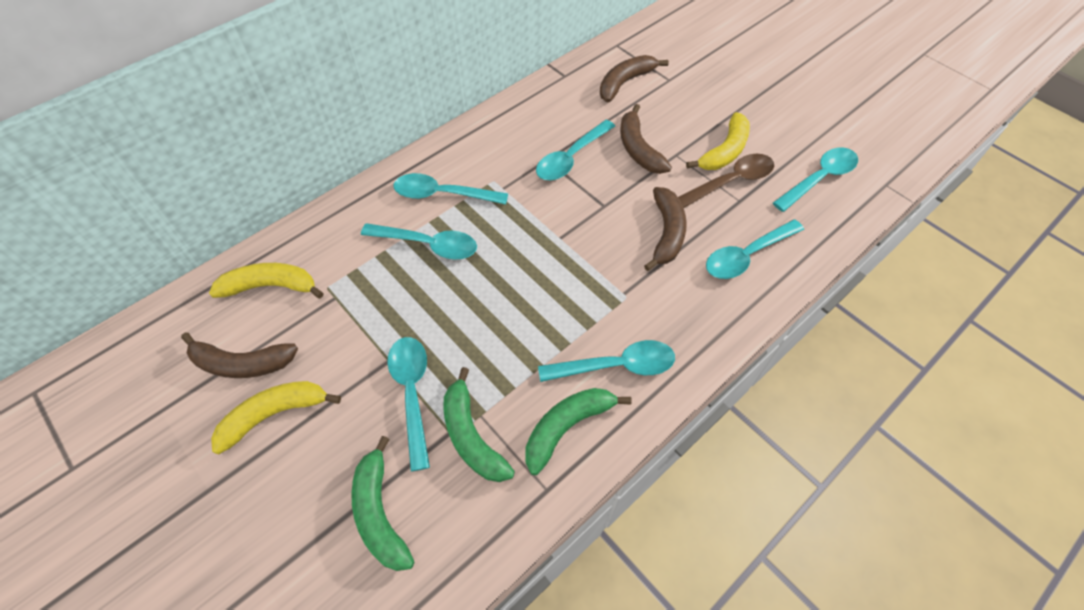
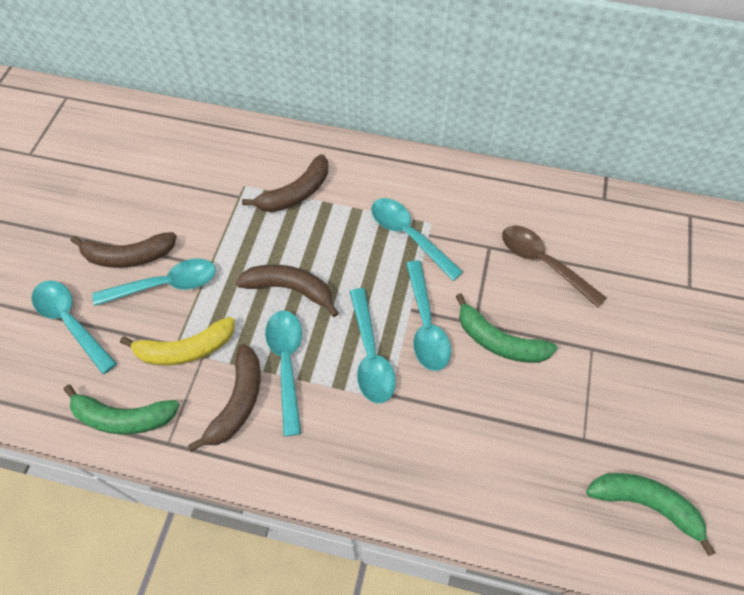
turquoise spoon: [361,223,477,260] [387,337,430,471] [393,173,508,205] [536,120,615,180] [538,340,675,382] [706,219,804,279] [773,147,858,212] = 7 -> [32,280,117,374] [92,258,216,306] [265,311,302,436] [349,288,396,403] [371,198,463,281] [406,260,451,371] = 6
yellow banana: [209,263,324,299] [211,381,341,454] [686,112,750,170] = 3 -> [120,317,235,366] = 1

